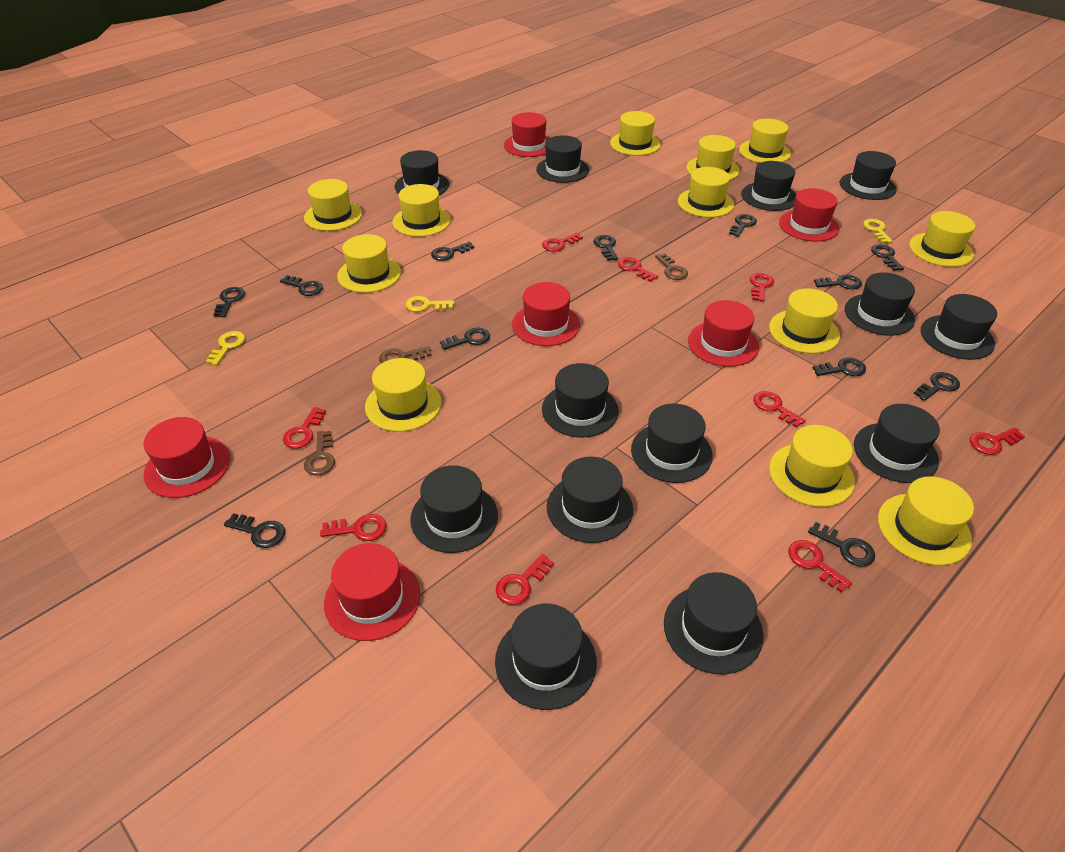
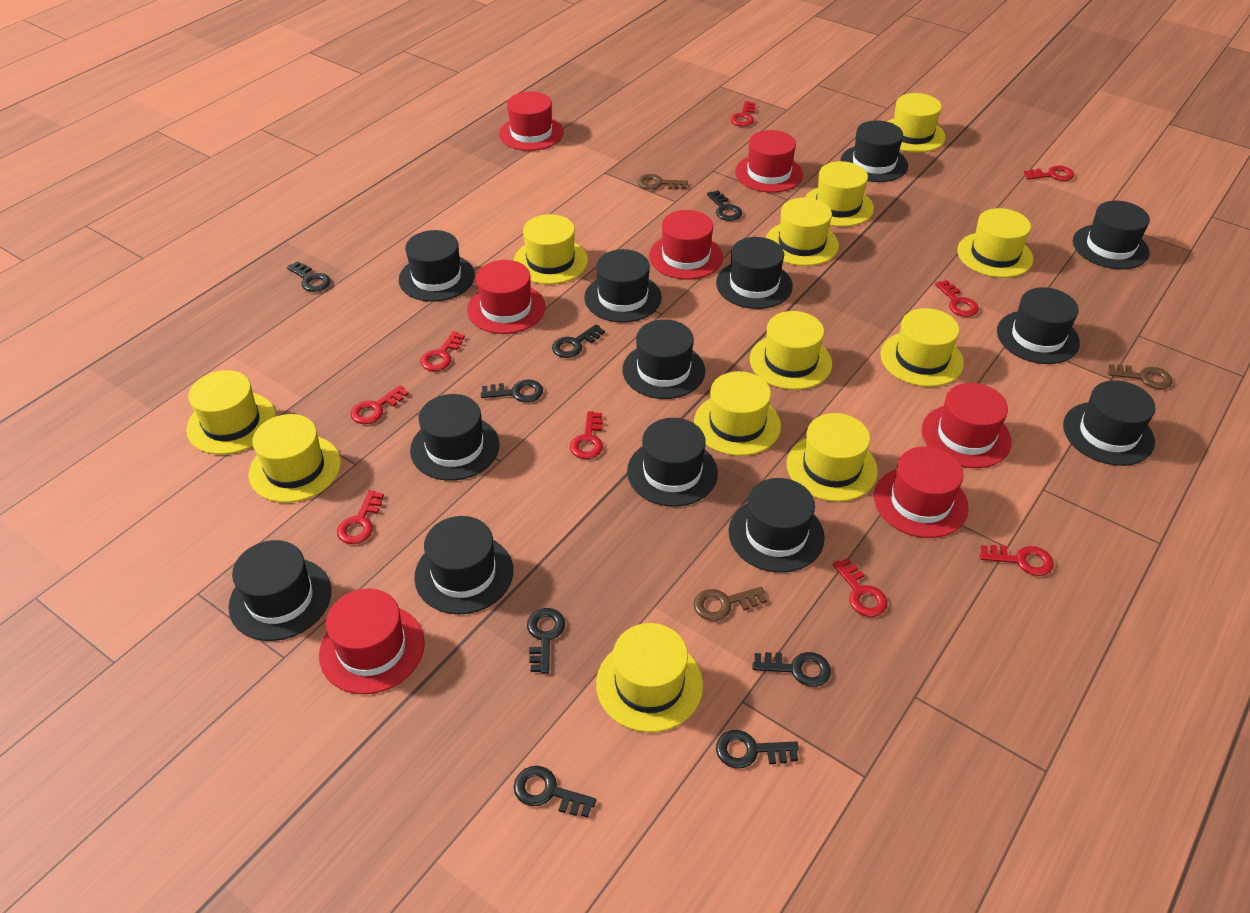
black key: [213,287,245,317] [224,513,285,548] [280,275,323,296] [431,242,474,261] [440,328,490,350] [594,235,618,261] [729,214,757,237] [808,522,875,567] [813,357,866,376] [814,274,862,290] [871,244,904,271] [914,372,960,401] = 12 -> [287,261,331,292] [481,379,543,402] [514,766,596,818] [527,608,565,674] [552,324,605,358] [707,190,742,221] [716,730,799,769] [752,652,831,687] = 8
red hat: [143,417,230,498] [324,543,420,641] [504,112,549,157] [512,282,580,346] [688,300,759,367] [779,188,839,242] = 6 -> [319,589,425,694] [467,260,545,334] [499,92,564,151] [649,210,723,280] [735,130,803,193] [874,446,969,538] [922,383,1012,468] = 7
yellow key: [206,331,245,365] [405,296,454,312] [863,219,893,243] = 3 -> none = 0

